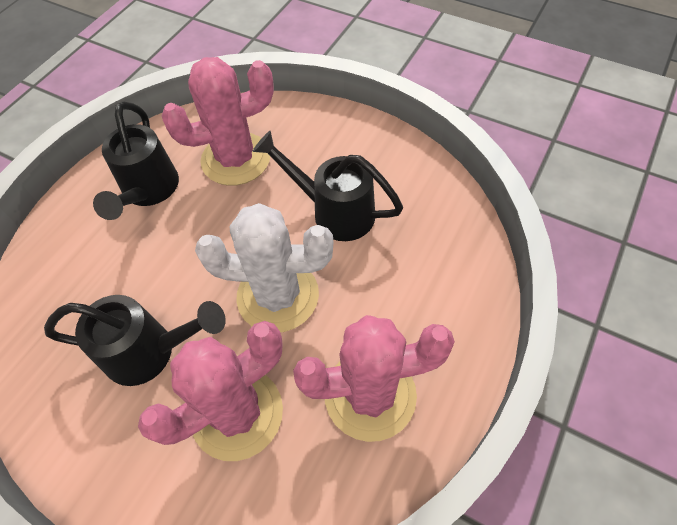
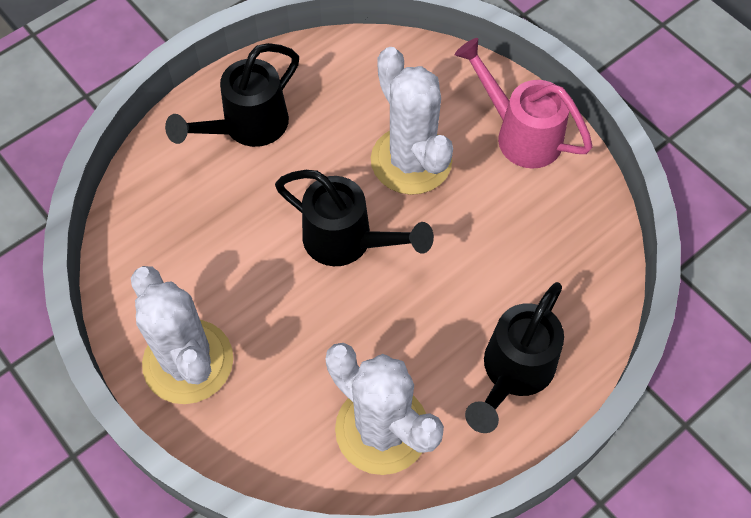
pink cactus: [138,321,283,461] [162,57,274,186] [293,315,455,442] = 3 -> none = 0
pink watering can: none = 0 -> [454,38,593,169] = 1
white cactus: [195,203,334,332] = 1 -> [131,266,233,404] [325,343,444,475] [371,47,453,195] = 3

